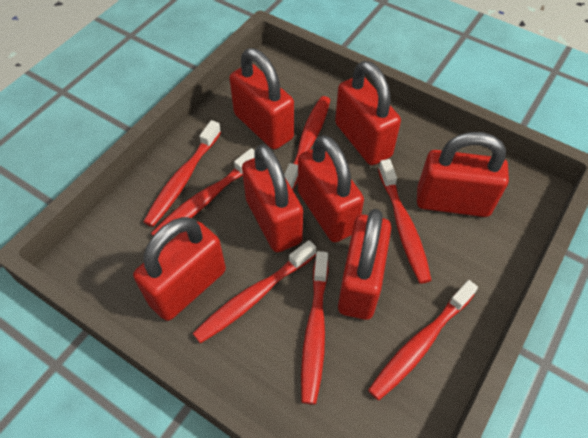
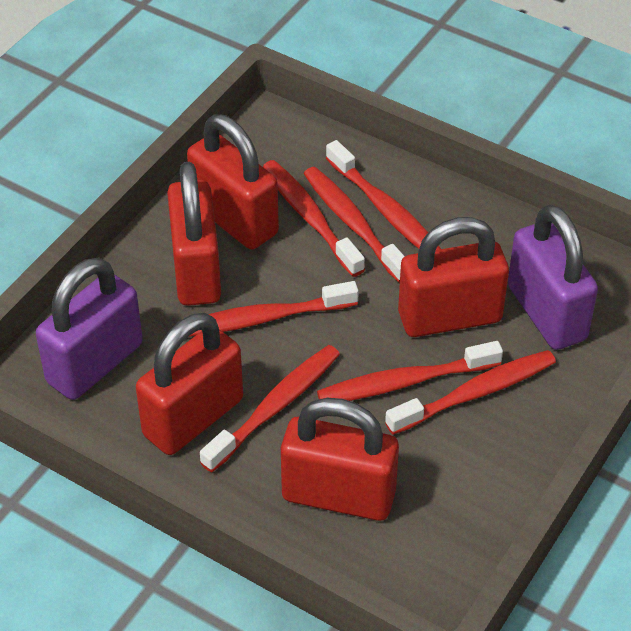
purple padlock: none = 0 -> [36,257,143,400] [508,204,598,350] = 2
red padlock: [133,217,226,321] [229,48,294,150] [242,144,303,252] [298,135,364,242] [335,61,401,165] [338,209,391,320] [417,132,509,217] = 7 -> [136,313,243,455] [167,162,221,306] [187,114,279,249] [281,398,399,521] [398,217,509,337] = 5

